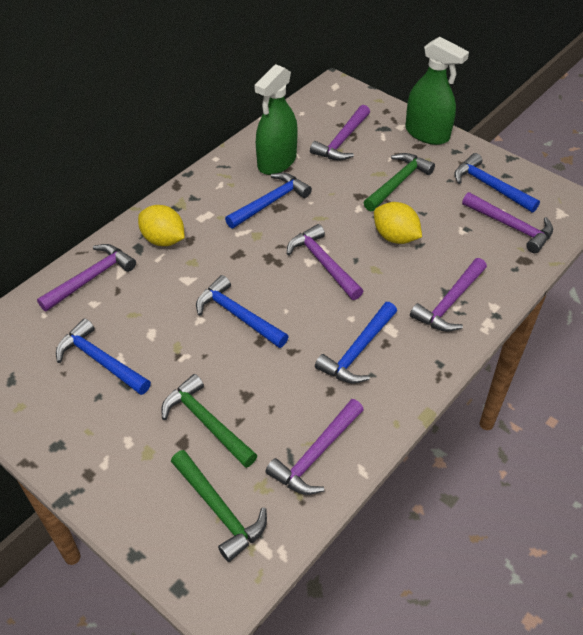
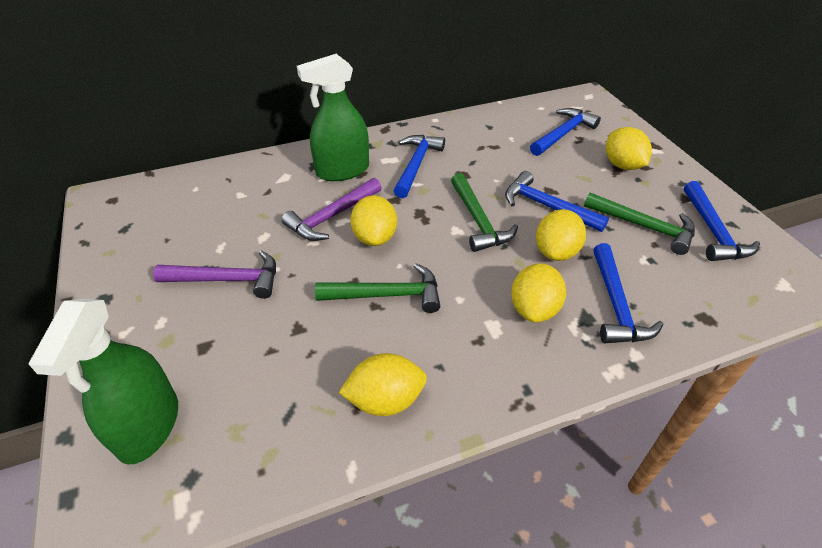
purple hammer: [37,244,136,312] [265,399,364,495] [287,224,363,300] [310,105,370,161] [410,258,487,332] [462,192,553,253] = 6 -> [153,250,276,299] [282,178,382,241] = 2
yellow lemon: [138,205,185,246] [374,202,422,244] = 2 -> [339,353,427,416] [350,195,397,246] [511,263,566,322] [536,209,586,261] [606,127,652,170] = 5

